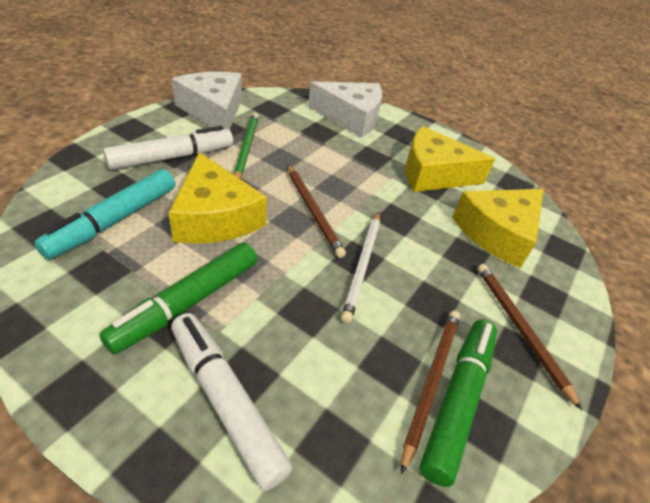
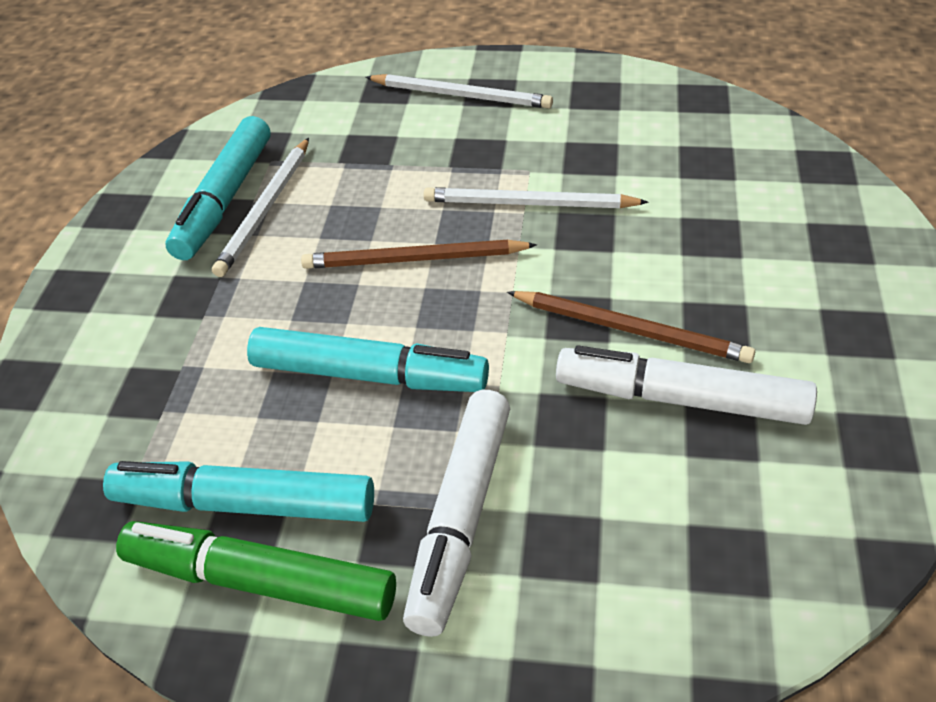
brown pencil: [287,164,346,258] [401,310,460,475] [477,264,582,410] = 3 -> [301,240,537,269] [507,291,755,363] = 2
green marker: [99,243,257,355] [419,320,497,487] = 2 -> [116,521,396,621] = 1
green pencil: [233,113,259,179] = 1 -> none = 0
turquoise marker: [34,169,175,260] = 1 -> [103,461,374,522] [166,116,270,260] [247,327,489,392] = 3
white cheese: [172,72,242,130] [308,81,382,138] = 2 -> none = 0
white pencil: [341,212,380,323] = 1 -> [212,138,309,277] [365,74,553,109] [423,187,649,208] = 3
yellow cheese: [169,152,267,244] [405,126,495,192] [452,189,544,268] = 3 -> none = 0

